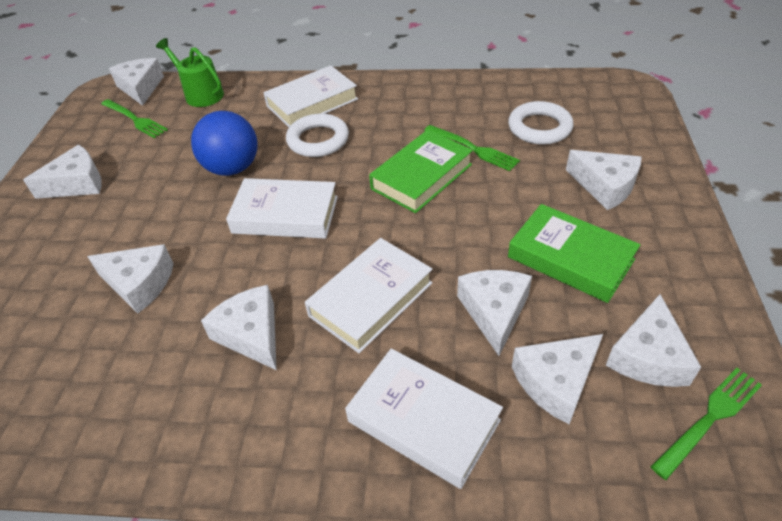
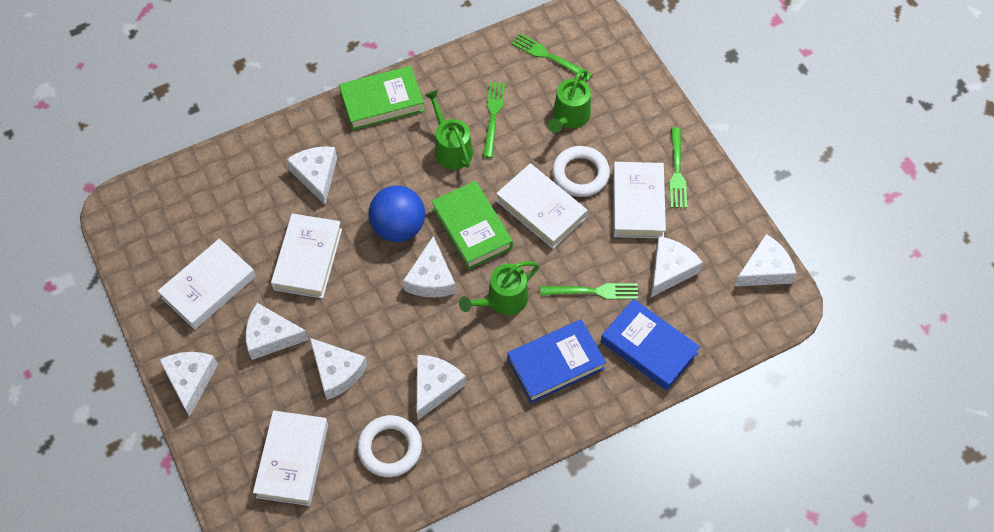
blue book: none = 0 -> [507,319,606,403] [601,299,700,390] = 2
green fork: [101,99,168,138] [424,125,520,171] [650,368,762,480] = 3 -> [483,82,505,158] [512,33,592,81] [540,283,638,299] [670,127,687,208] = 4
green watering can: [156,38,224,107] = 1 -> [425,90,473,169] [459,261,539,315] [548,69,591,133] = 3
white book: [226,178,338,239] [263,65,358,127] [305,238,433,353] [345,349,503,489] = 4 -> [158,239,256,330] [253,410,328,506] [271,213,342,299] [496,163,587,249] [613,162,666,238] = 5

